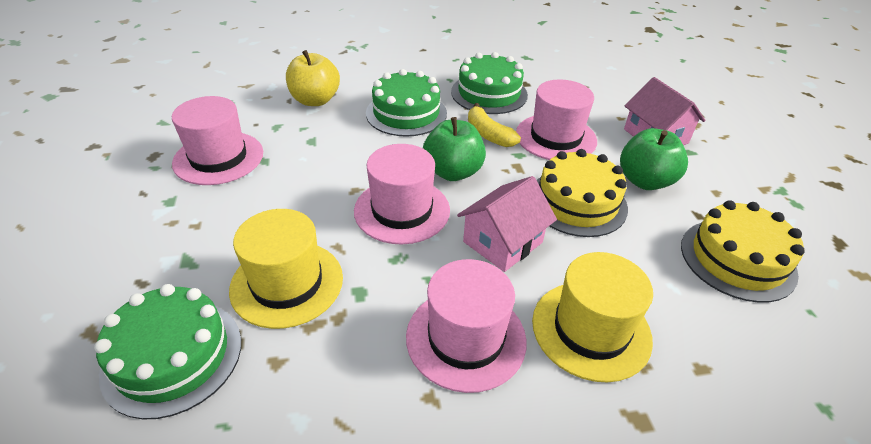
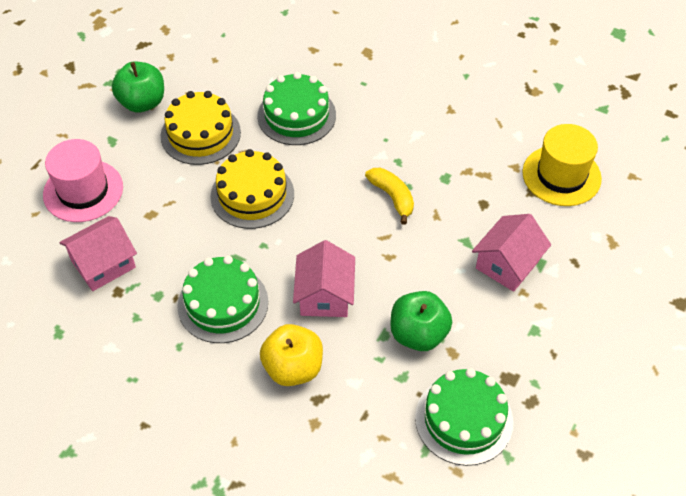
pink hat: [172,96,263,185] [354,144,450,244] [406,259,527,393] [516,79,597,160] = 4 -> [43,139,123,222] = 1
pink house: [457,176,557,272] [624,77,706,145] = 2 -> [59,216,137,291] [293,240,355,317] [472,214,551,292] = 3
yellow hat: [229,209,343,329] [532,252,653,383] = 2 -> [522,124,602,206] = 1

